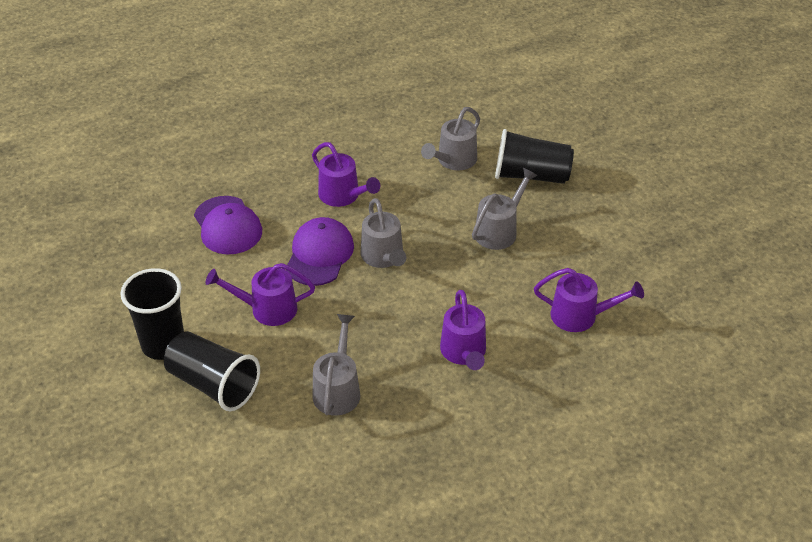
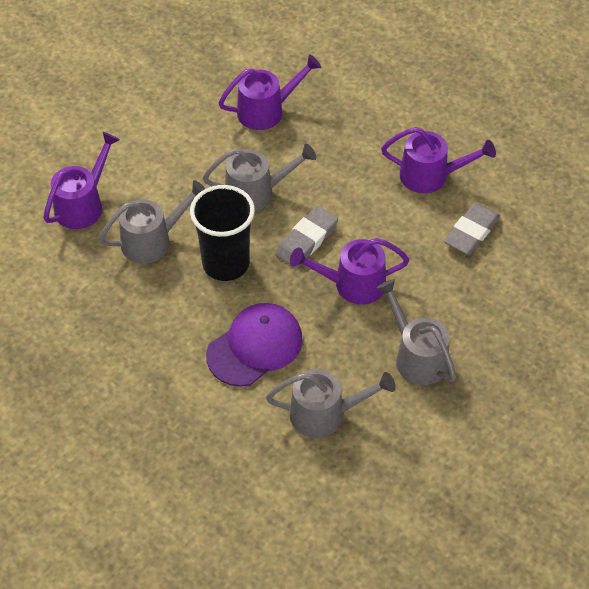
black cup: [120,268,184,360] [164,331,260,411] [495,129,574,184] = 3 -> [190,185,255,281] = 1
grey eraser: none = 0 -> [275,206,338,268] [444,203,500,255] = 2
purple cap: [194,196,262,254] [286,217,354,286] = 2 -> [206,303,303,387] = 1

